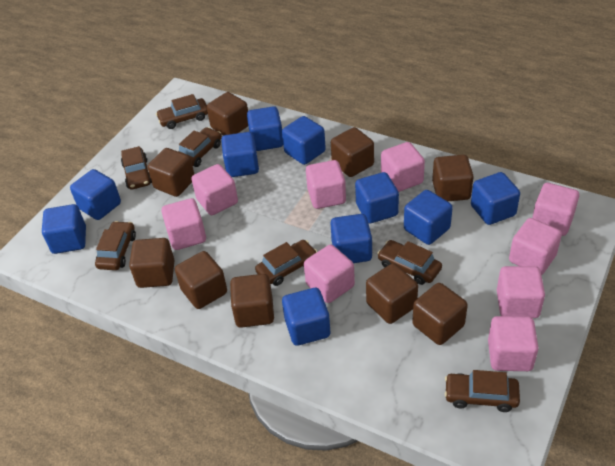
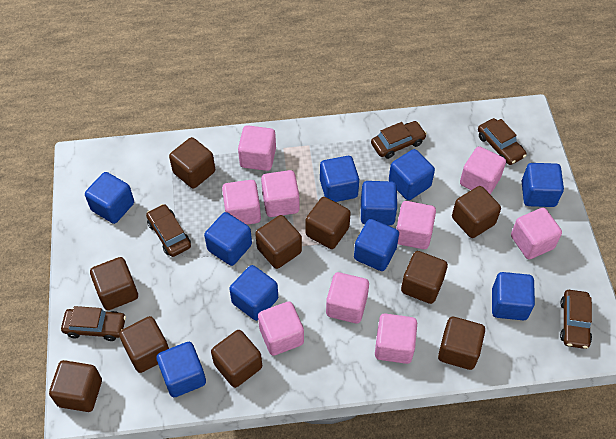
brown car: [95,221,136,270] [121,146,152,189] [156,94,208,129] [178,127,222,167] [255,240,317,286] [377,240,442,285] [445,370,520,412] = 7 -> [61,306,126,341] [146,204,191,257] [371,121,427,159] [478,118,526,165] [560,290,592,349] = 5
brown cube: [129,238,175,288] [148,148,194,197] [175,251,227,309] [207,92,248,136] [230,274,274,328] [331,127,374,177] [366,263,418,324] [412,283,468,345] [432,155,474,201] = 9 -> [49,360,102,412] [90,257,138,310] [119,316,169,373] [169,137,215,189] [211,330,262,388] [255,215,302,269] [306,197,351,249] [401,251,448,304] [438,317,485,370] [452,186,501,238] = 10

